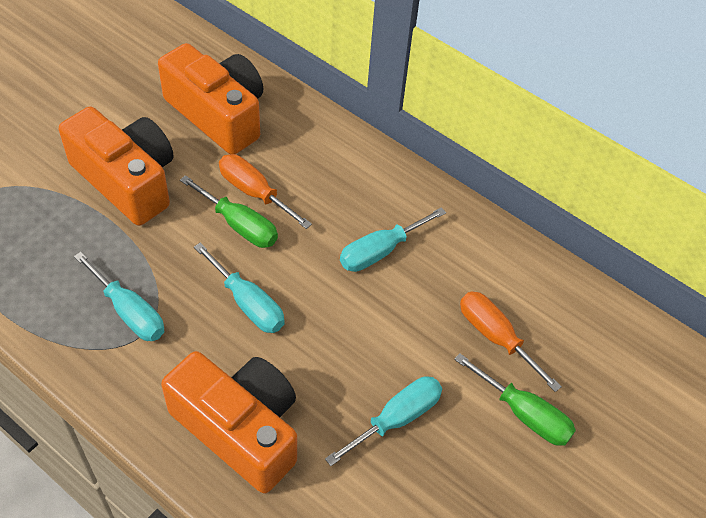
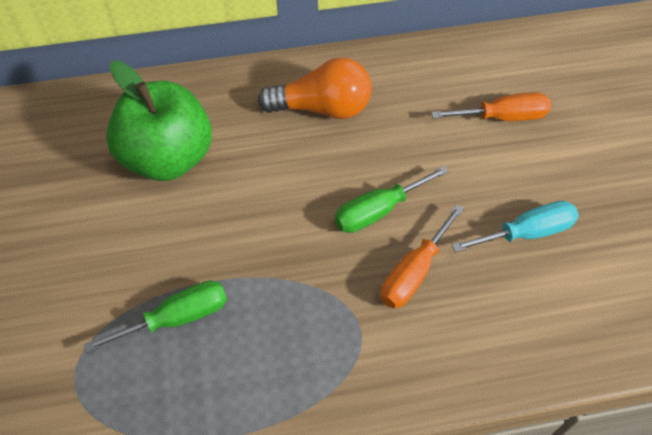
green apple: none = 0 -> [106,61,212,181] = 1
orange camera: [59,106,173,226] [158,43,263,154] [161,351,297,494] = 3 -> none = 0
orange light bulb: none = 0 -> [258,58,372,119] = 1
turquoise screwdriver: [74,252,164,341] [194,242,285,333] [325,376,442,466] [340,207,446,272] = 4 -> [452,201,579,253] = 1

